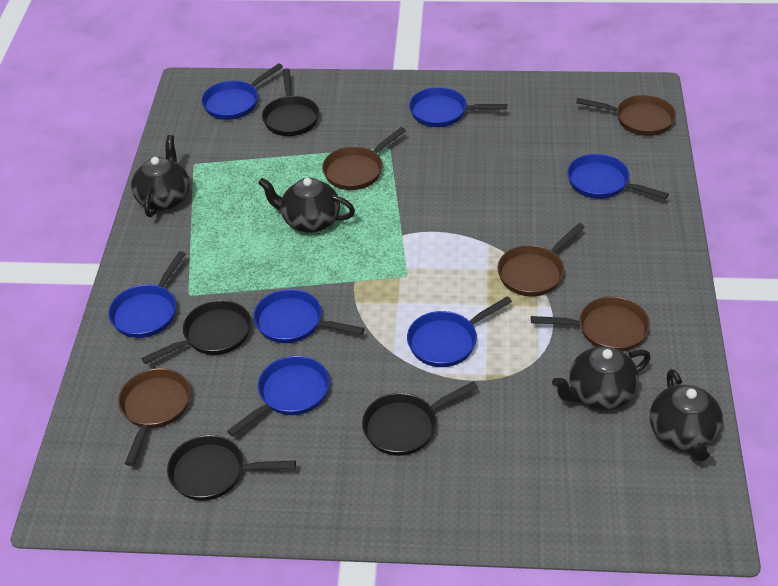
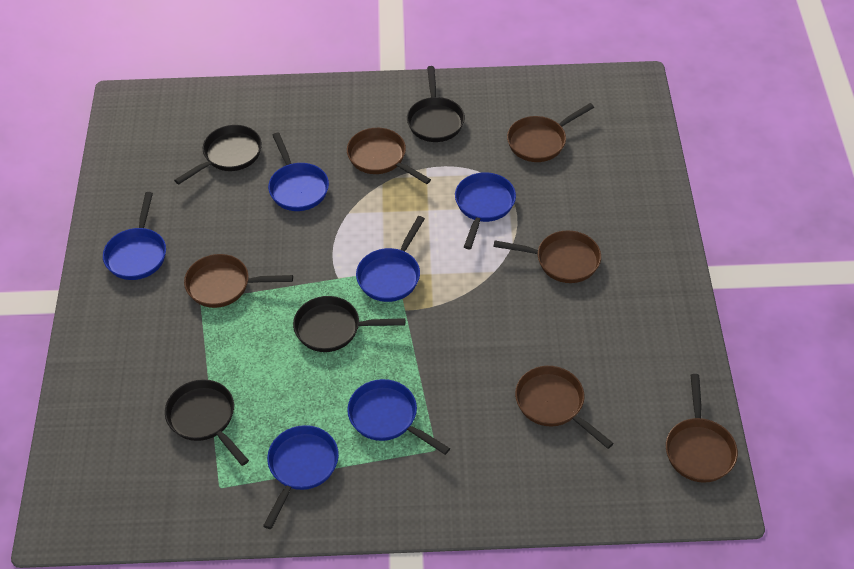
black teapot: [131,135,190,217] [258,178,355,233] [552,346,651,410] [650,369,723,462] = 4 -> none = 0
blue pan: [108,251,186,338] [202,63,283,120] [227,356,330,436] [254,289,365,343] [407,296,512,367] [409,87,507,127] [567,154,669,199] = 7 -> [103,192,166,280] [263,425,339,529] [268,133,329,211] [347,379,450,455] [356,216,425,302] [455,172,516,249] = 6
brown pan: [118,368,191,466] [322,127,406,190] [497,223,585,296] [531,296,650,352] [576,95,676,136] = 5 -> [184,254,293,308] [347,128,431,184] [493,230,601,283] [507,103,594,162] [515,366,614,449] [666,374,738,483] = 6

